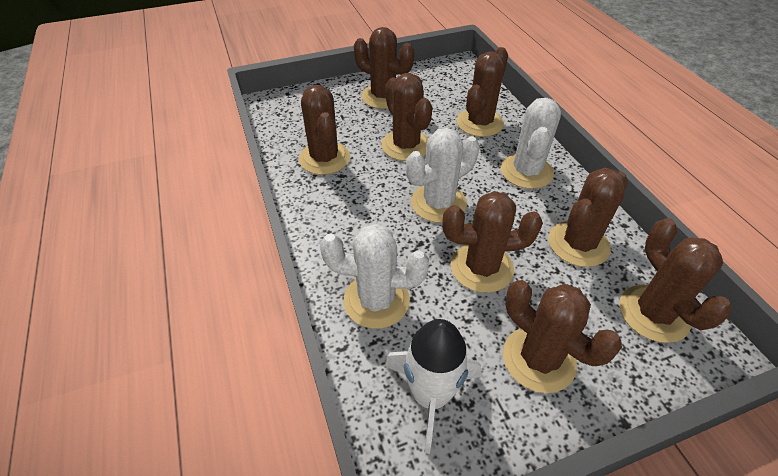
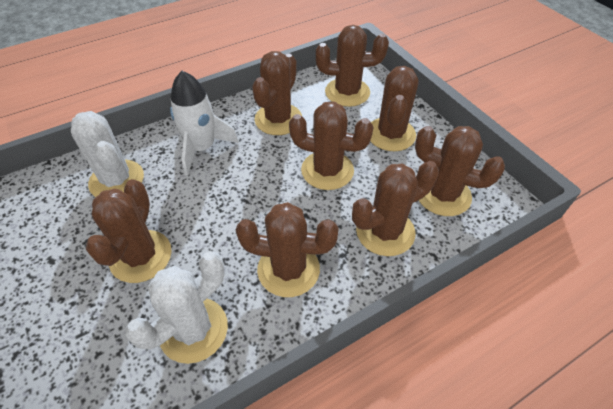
white cactus: [320,224,429,329] [406,128,480,223] [501,98,561,189] = 3 -> [71,111,144,197] [125,251,228,364] = 2

